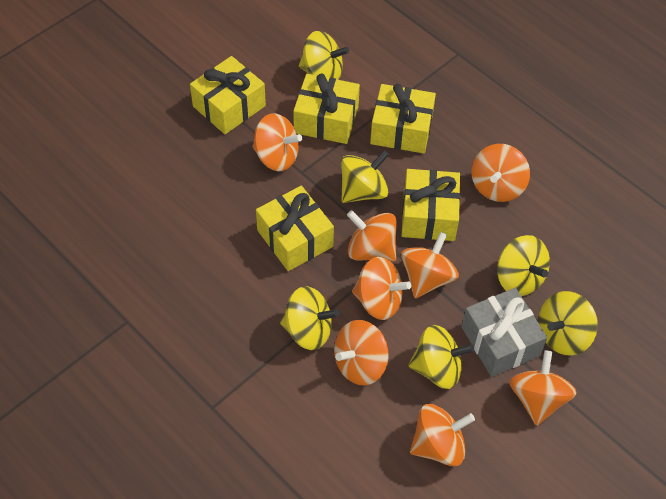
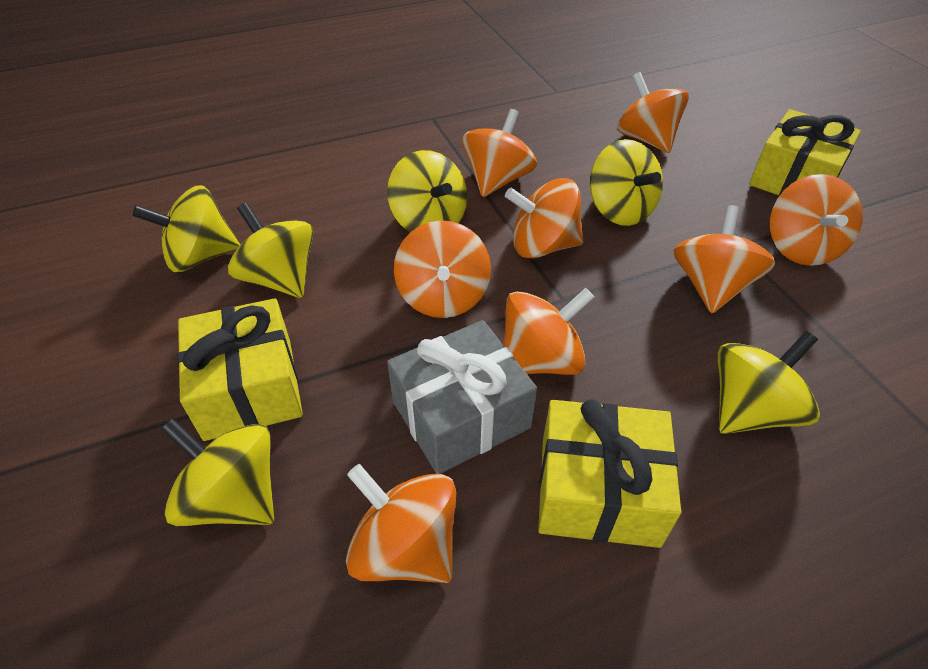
yellow gift: [190,56,266,134] [256,186,334,271] [293,74,360,144] [370,84,436,153] [401,169,460,241] = 5 -> [177,298,303,441] [538,399,681,548] [749,109,861,196] = 3

